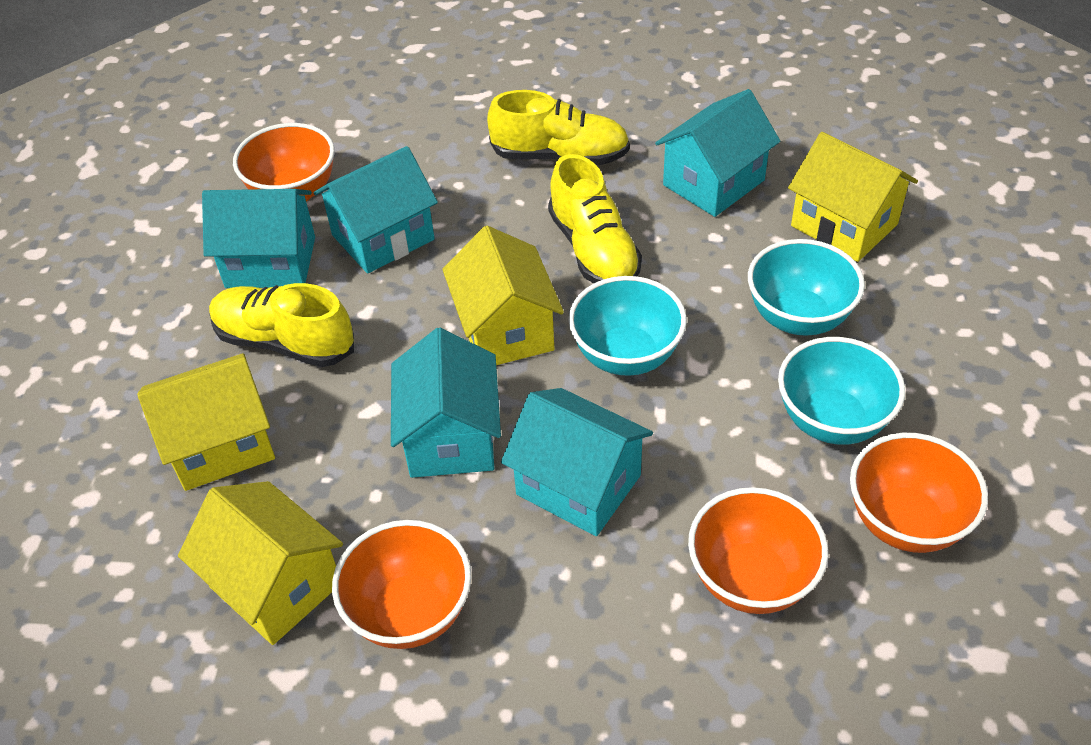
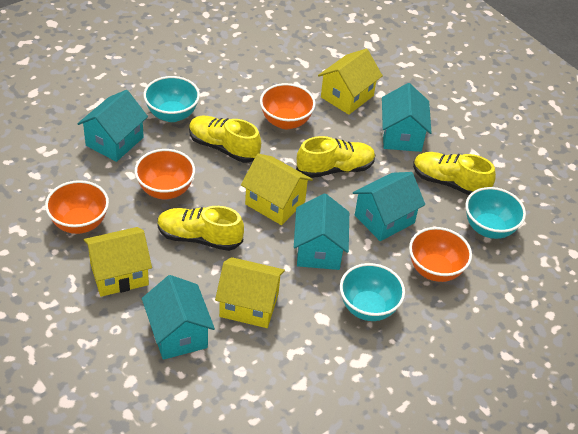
yellow shoe: [209,283,354,367] [487,90,630,165] [548,154,642,284] = 3 -> [157,206,244,251] [189,116,261,163] [296,136,376,178] [413,152,496,195] = 4

